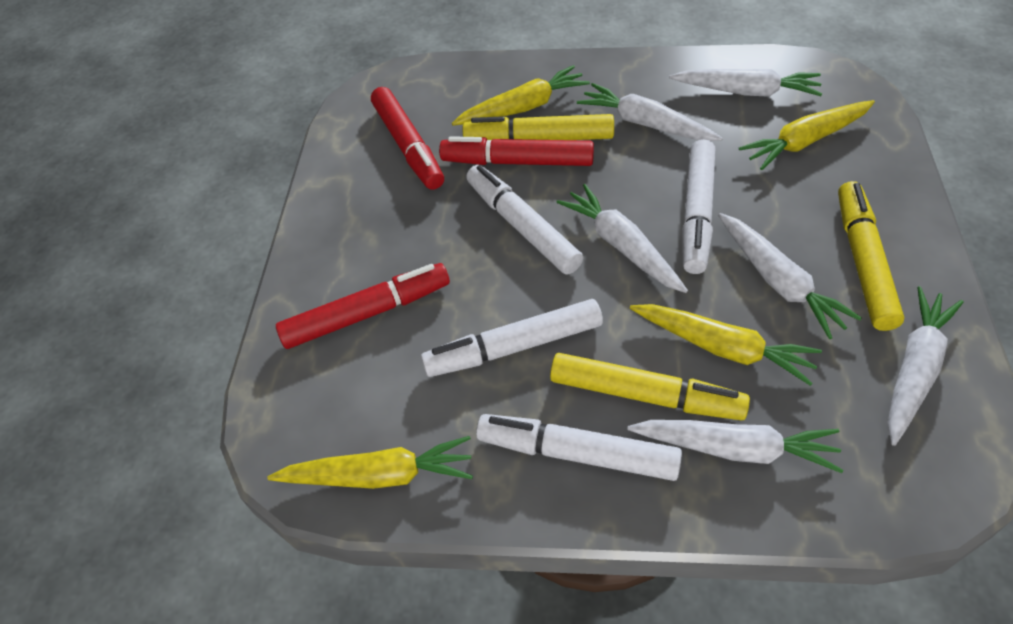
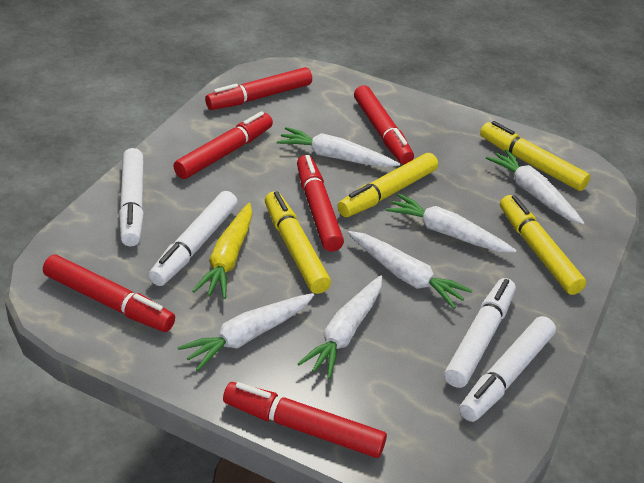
red marker: [276,263,450,349] [371,87,444,190] [439,136,594,166] = 3 -> [43,255,175,332] [173,111,273,179] [205,67,312,110] [223,382,387,458] [297,155,344,252] [354,85,414,165] = 6
yellow carrot: [267,436,473,489] [452,65,590,126] [630,304,822,386] [739,100,875,170] = 4 -> [192,203,252,299] = 1
yellow marker: [463,114,614,140] [550,353,750,421] [838,181,905,331] = 3 -> [265,191,331,294] [337,153,438,217] [480,121,590,191] [500,195,586,295] = 4

